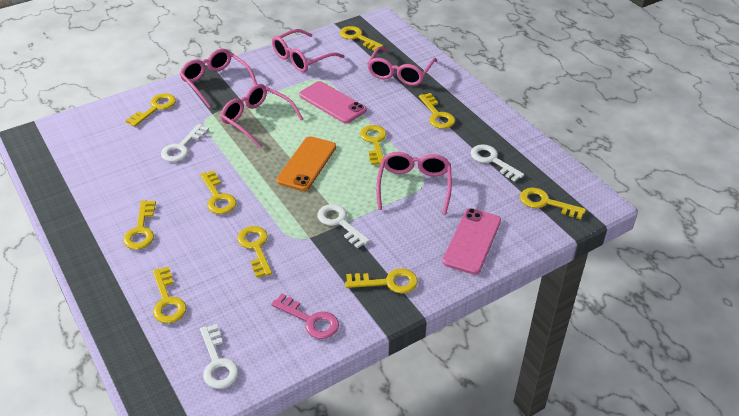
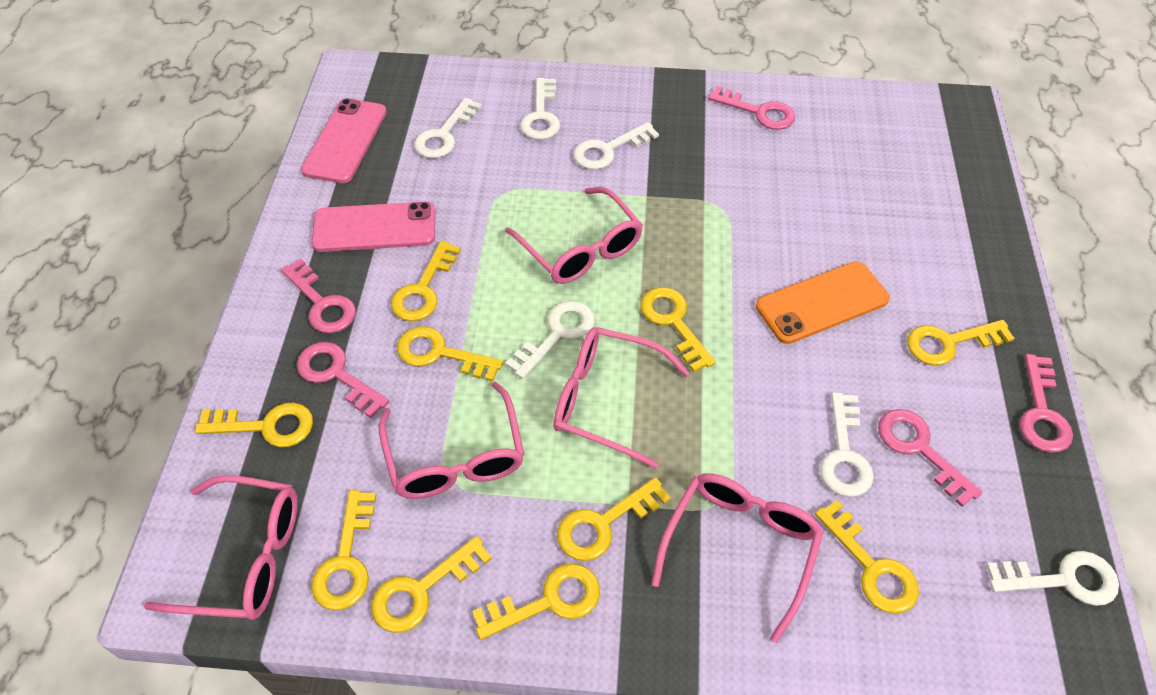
pink key: [271,294,339,339] = 1 -> [281,259,356,333] [297,342,389,418] [708,86,795,130] [878,409,982,507] [1020,354,1073,453] = 5
white key: [161,124,209,162] [200,324,239,389] [318,204,370,248] [471,144,524,182] = 4 -> [414,98,482,158] [505,301,595,379] [520,78,560,140] [573,122,659,170] [820,392,874,497] [986,551,1119,606] = 6

